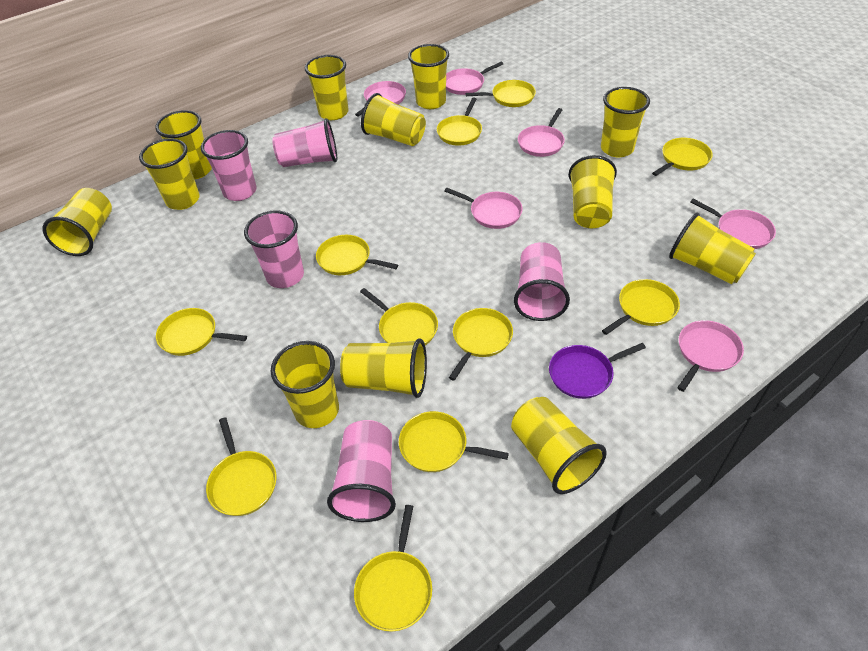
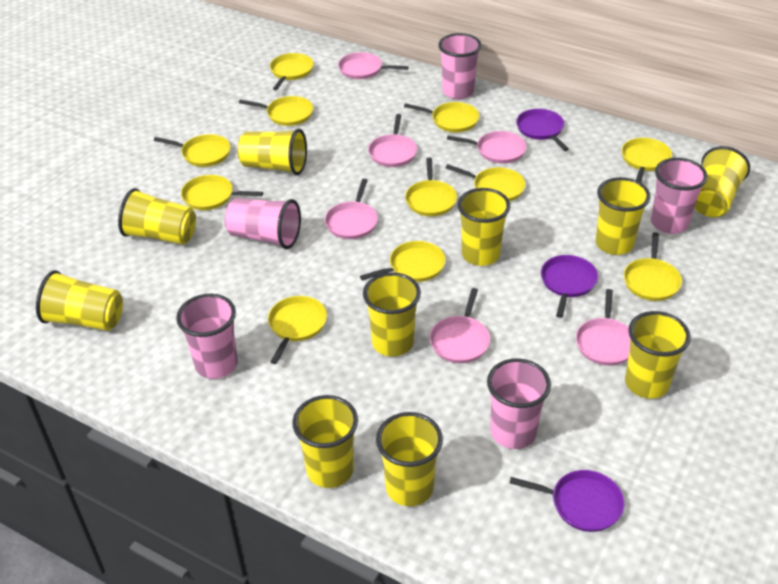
purple pan: [549,343,646,399] = 1 -> [510,470,624,532] [516,109,569,151] [541,255,598,318] = 3
yellow cup: [42,188,112,256] [139,138,200,210] [155,110,212,179] [271,341,339,428] [305,55,349,120] [340,338,427,398] [361,93,426,146] [408,44,449,109] [511,397,607,494] [569,155,617,229] [601,87,650,157] [669,213,756,284] = 12 -> [36,270,123,331] [118,188,196,245] [237,129,307,175] [292,395,358,488] [363,272,421,357] [376,412,443,506] [457,188,510,266] [595,177,650,255] [625,311,691,399] [695,146,750,217] = 10

